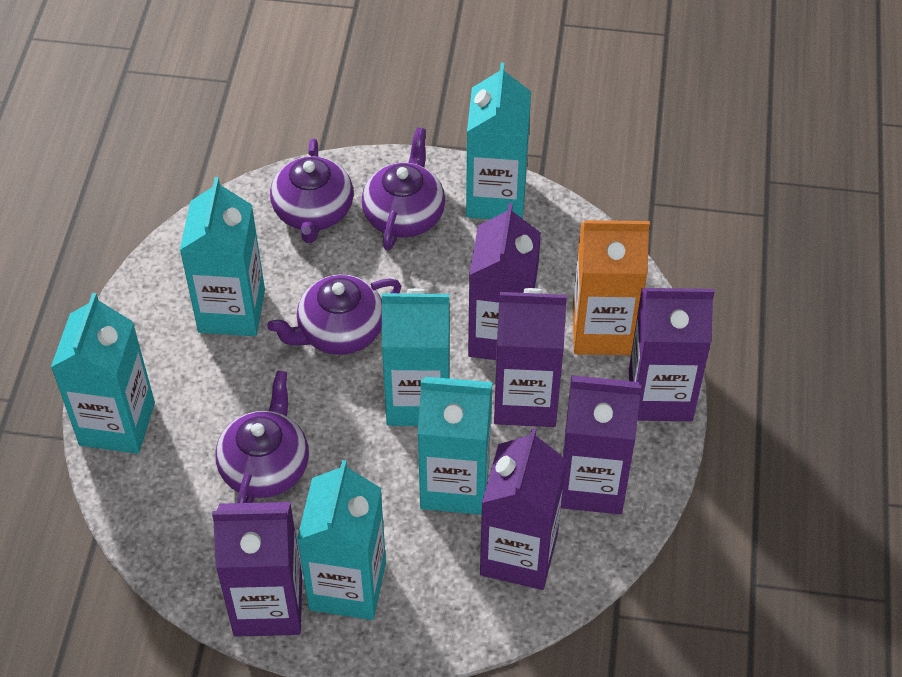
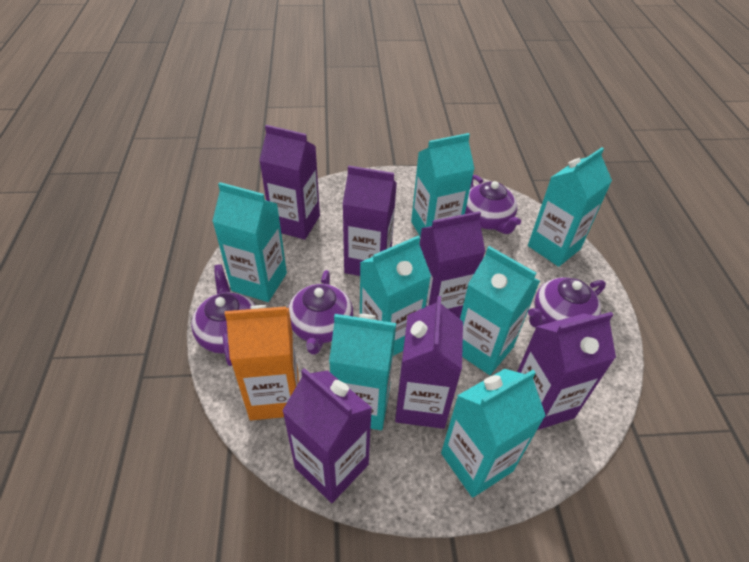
turquoise carton: [51,293,155,454] [180,177,265,336] [297,460,386,620] [381,288,450,426] [418,377,493,515] [466,63,531,219] = 6 -> [212,182,287,302] [329,314,396,430] [360,235,431,356] [411,133,475,237] [441,369,546,498] [460,246,540,375] [528,147,612,267] = 7

